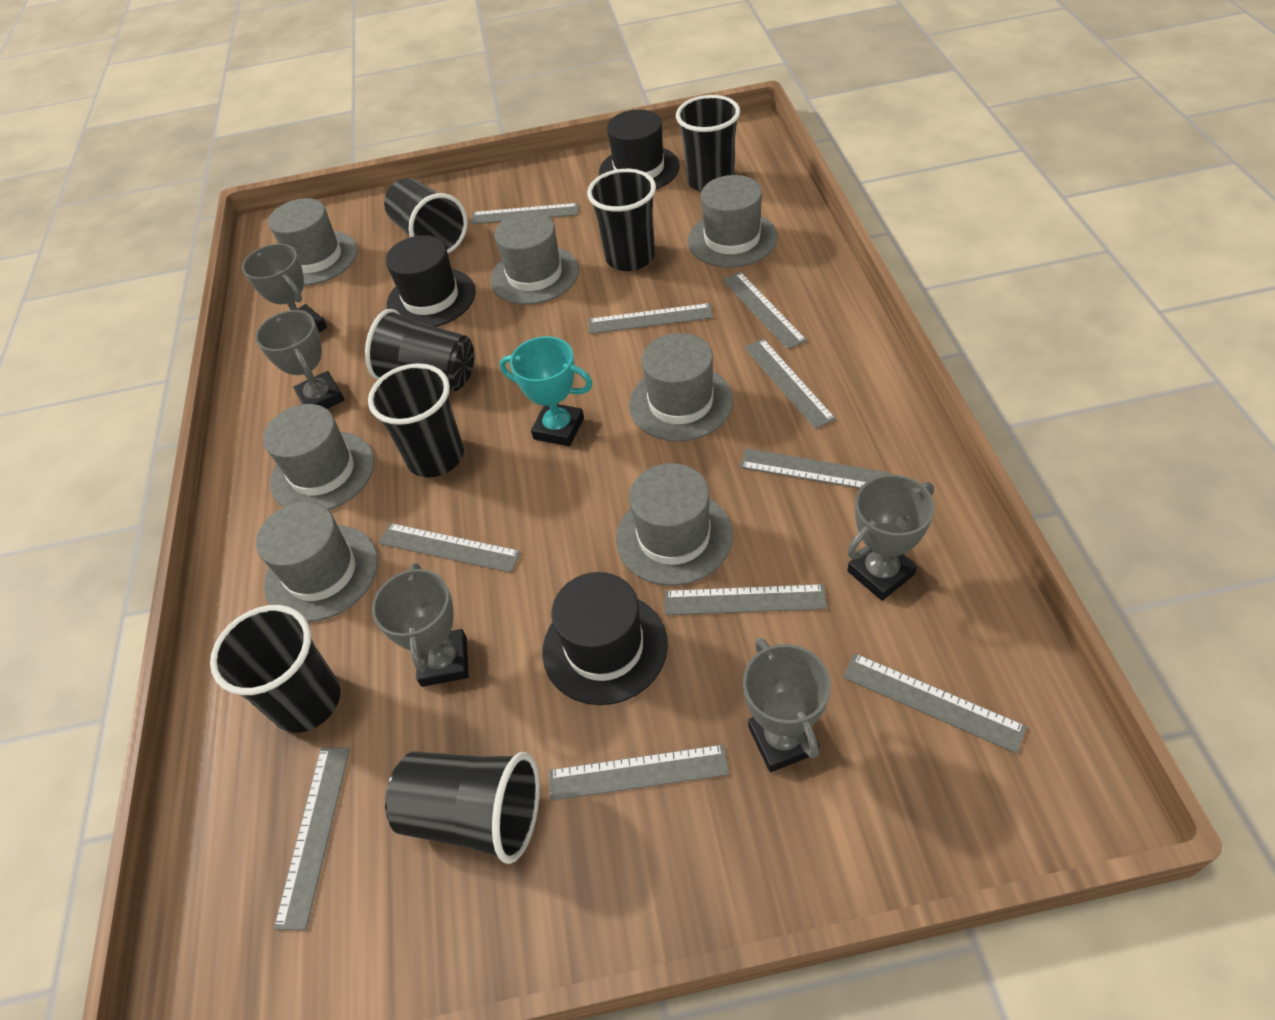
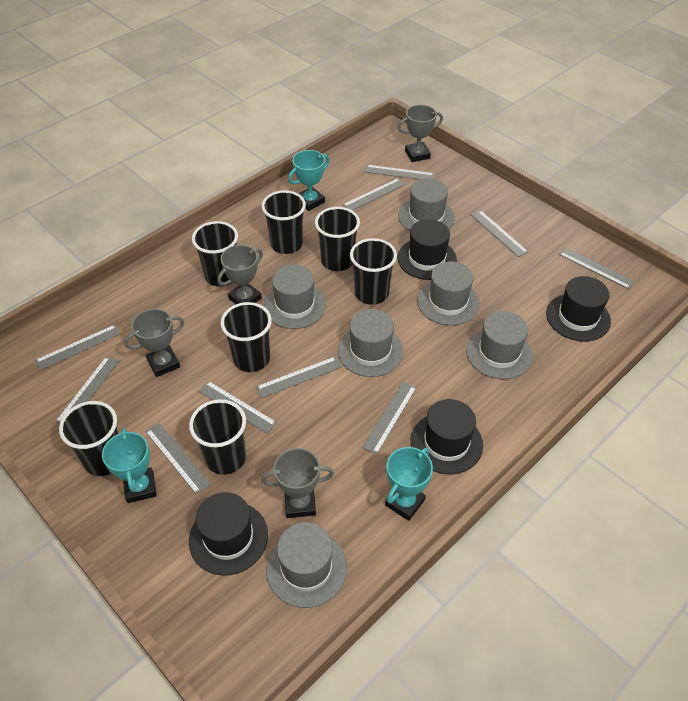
black hat: [386,235,476,327] [542,572,668,705] [599,110,680,189] = 3 -> [189,492,268,575] [397,219,457,280] [411,399,483,474] [546,276,611,342] = 4
grey hat: [256,502,378,622] [263,404,375,510] [268,198,358,286] [490,212,579,305] [616,463,733,586] [629,333,733,442] [688,175,778,268] = 7 -> [264,265,326,329] [266,522,347,608] [338,309,404,377] [398,178,455,231] [417,261,480,326] [466,311,533,379] = 6
grey trophy: [242,244,327,333] [255,310,344,409] [372,563,469,687] [743,638,831,772] [847,475,935,601] = 5 -> [124,309,184,377] [218,245,263,304] [261,448,334,518] [397,105,443,162] = 4
turquoise trophy: [500,336,593,446] = 1 -> [102,428,157,503] [288,150,330,211] [385,447,433,521] = 3

